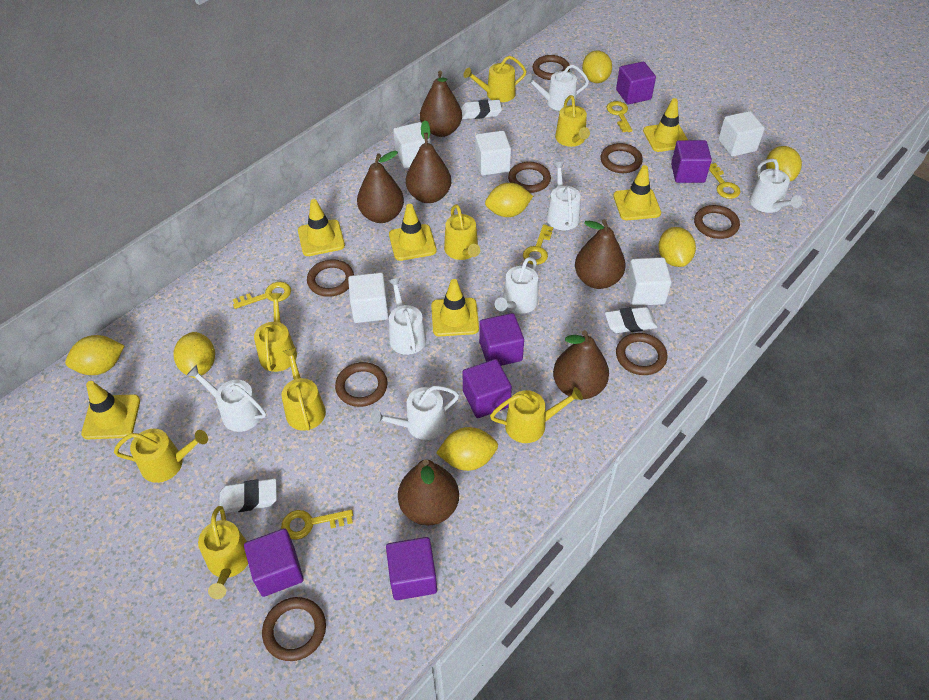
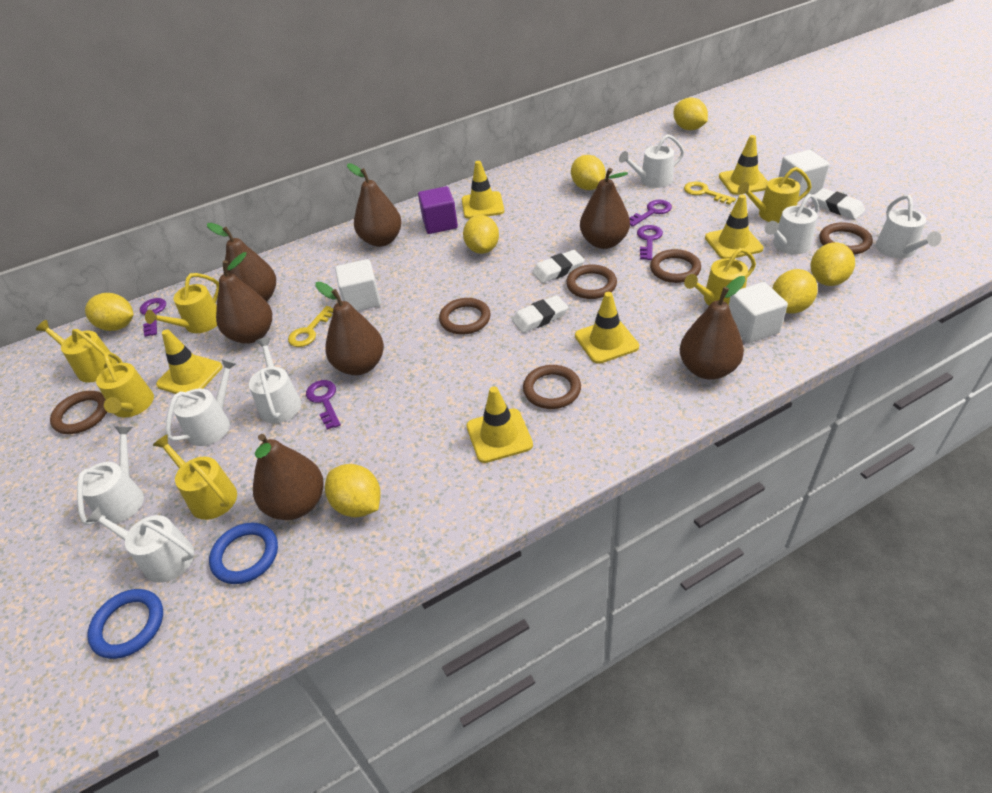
blue ring: none = 0 -> [87,589,163,659] [209,523,278,584] = 2
brown pear: [357,150,404,223] [398,459,459,525] [406,120,451,203] [420,71,462,137] [553,330,609,399] [575,219,625,289] = 6 -> [207,223,276,302] [216,252,272,344] [253,434,324,520] [315,282,384,375] [347,163,402,247] [580,168,630,249] [680,276,746,380] = 7
brown ring: [262,597,326,661] [307,259,354,297] [335,362,388,407] [508,162,551,193] [533,55,570,80] [601,143,643,173] [616,333,667,375] [694,205,740,239] = 8 -> [50,391,107,434] [439,298,491,335] [523,365,581,409] [566,265,617,299] [650,249,701,283] [819,222,873,255] = 6
purple cube: [244,528,304,597] [386,537,437,600] [463,359,512,418] [479,313,524,366] [616,62,656,104] [671,140,712,183] = 6 -> [418,186,458,234] = 1
purple key: none = 0 -> [140,298,166,337] [306,380,341,430] [630,200,672,227] [637,225,663,260] = 4
white cube: [348,272,389,323] [393,122,431,168] [475,131,511,175] [626,257,671,306] [718,111,765,157] = 5 -> [335,259,381,311] [729,282,788,343] [779,150,829,196] = 3
yellow key: [233,282,291,309] [281,510,353,540] [523,224,553,265] [607,101,632,132] [709,163,741,199] = 5 -> [288,306,333,347] [684,181,736,205] = 2
yellow watering can: [114,429,208,483] [198,506,248,599] [254,293,297,372] [281,348,326,431] [444,204,480,260] [463,56,527,102] [490,387,583,443] [555,95,590,147] = 8 -> [36,320,117,382] [96,352,154,418] [145,273,219,333] [153,434,237,520] [684,248,756,305] [738,167,812,224] = 6

